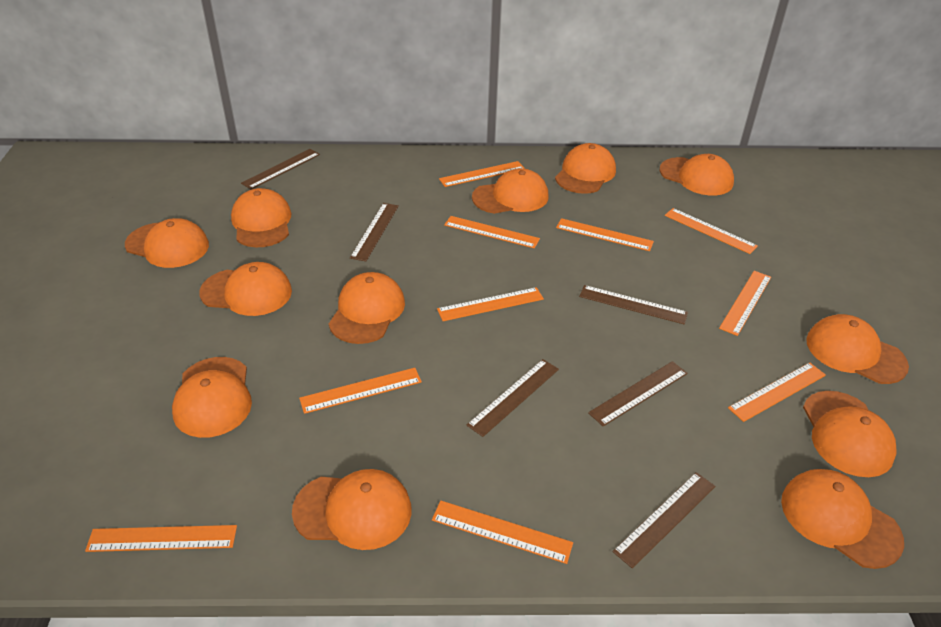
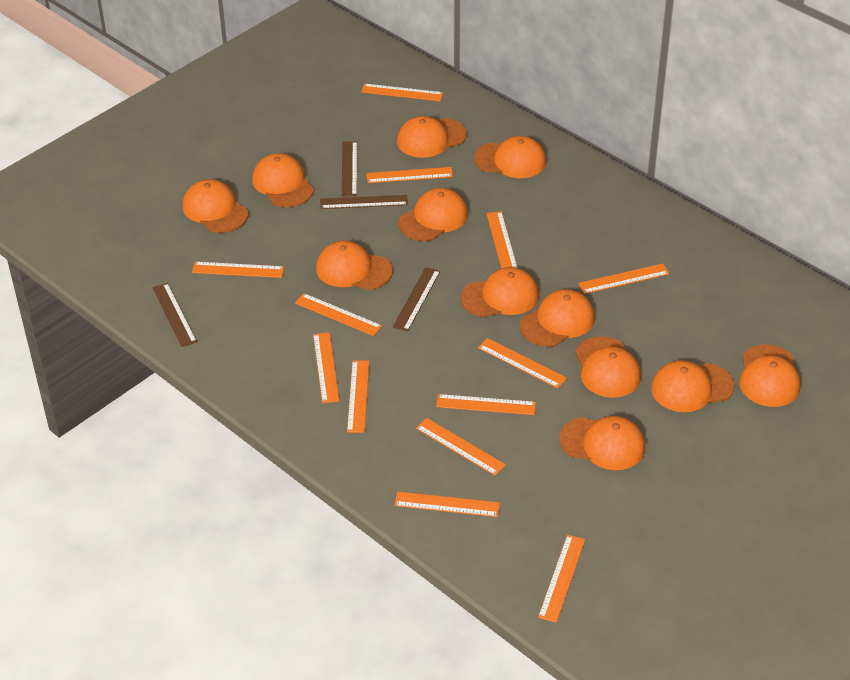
brown ruler: [241,149,320,189] [350,203,399,261] [466,359,559,437] [579,285,688,324] [588,361,688,426] [613,472,715,568] = 6 -> [152,283,197,347] [320,195,408,209] [342,141,357,197] [392,267,440,332] = 4
orange ruler: [85,525,237,552] [299,368,422,414] [432,501,573,564] [437,287,544,321] [439,161,525,187] [444,216,540,248] [556,218,654,251] [665,208,758,254] [719,271,771,336] [728,363,826,422] = 10 -> [192,262,284,278] [295,293,382,336] [313,333,339,403] [347,360,369,433] [361,83,443,101] [366,167,453,183] [394,492,500,517] [416,418,506,476] [436,394,536,415] [478,338,567,388] [486,211,518,269] [538,535,585,623] [578,264,669,294] = 13

